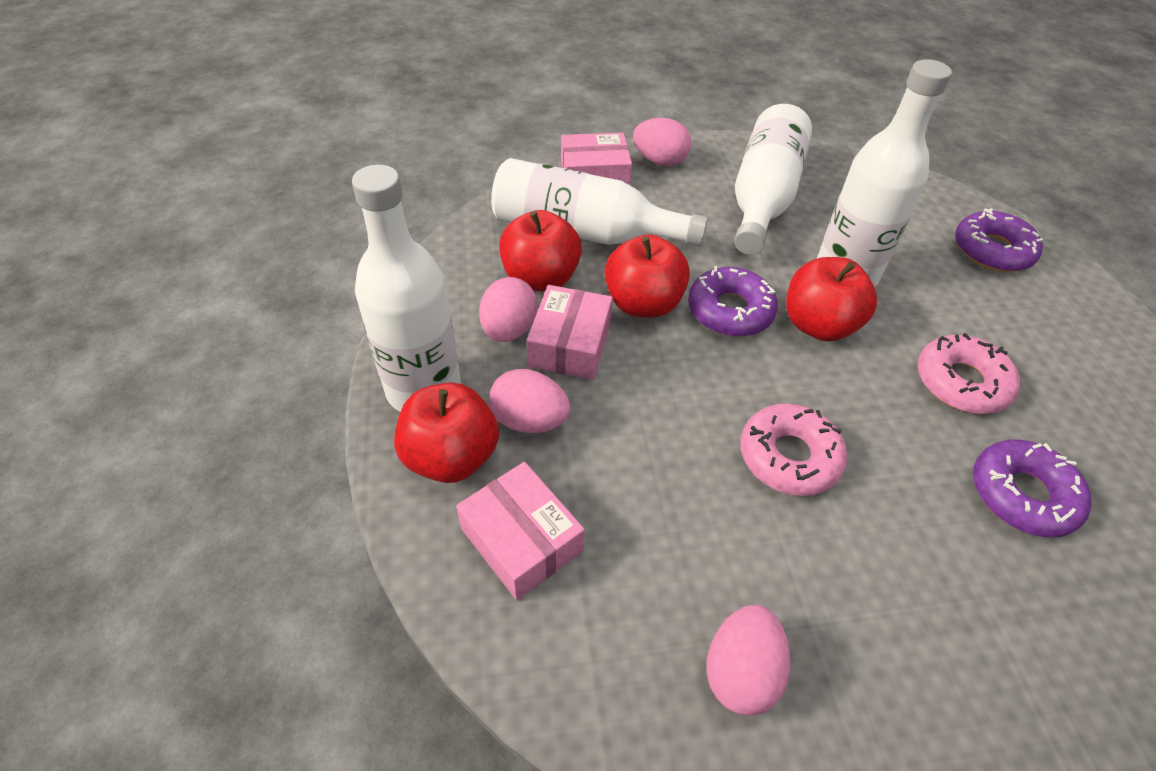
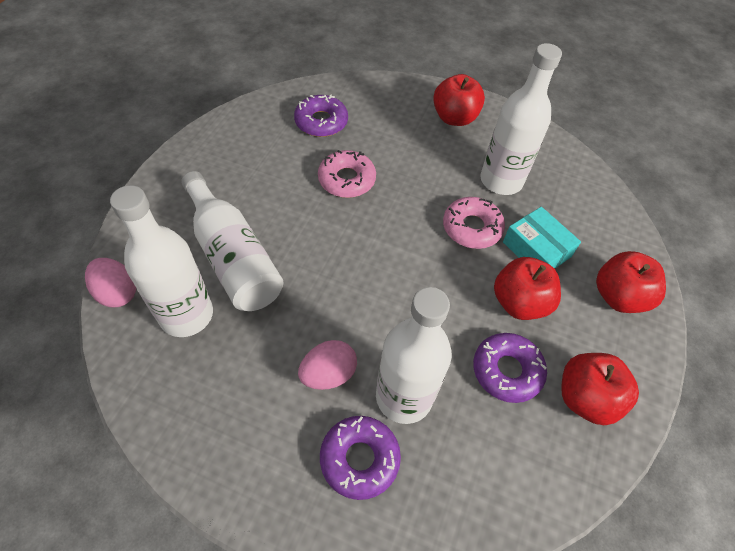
pink box: [456,462,585,600] [526,285,613,380] [561,132,632,185] = 3 -> none = 0
pink egg: [479,277,537,342] [489,369,570,433] [633,118,692,166] [706,605,790,716] = 4 -> [85,258,136,307] [298,340,357,390] = 2
turquoise box: none = 0 -> [503,207,581,269] = 1

